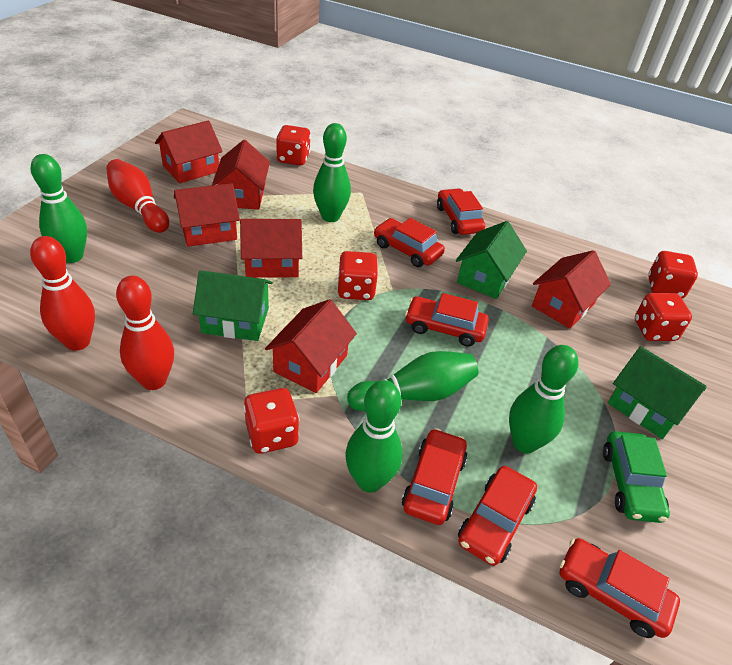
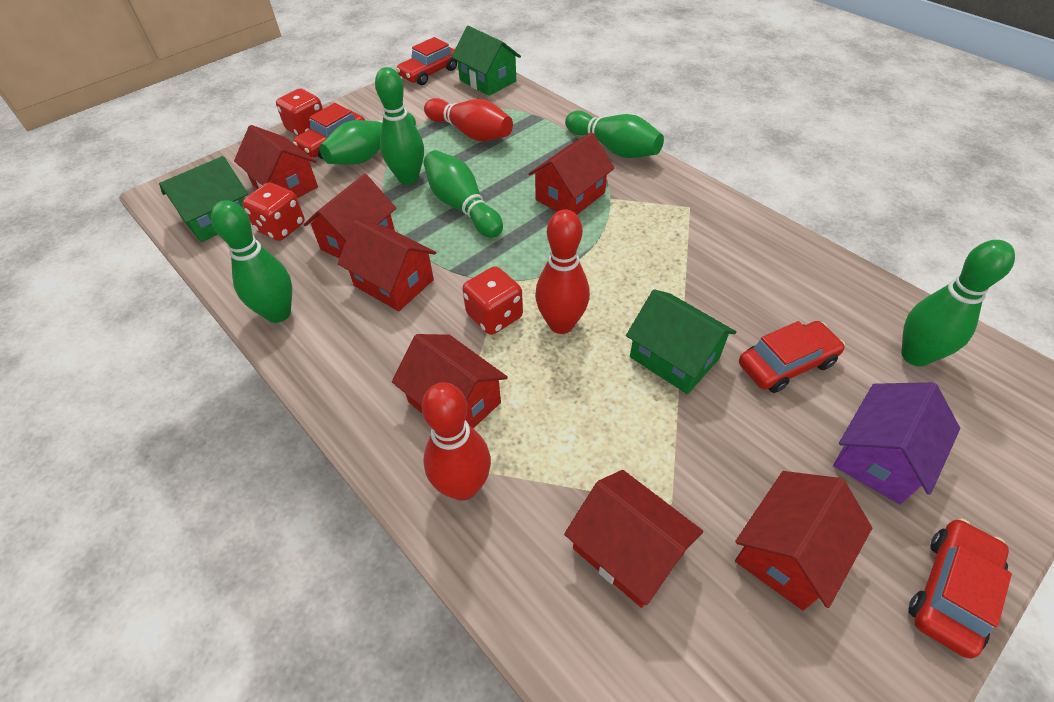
green bowling pin: [31,154,87,263] [313,123,351,222] [345,380,403,493] [347,351,478,411] [509,345,578,453] = 5 -> [211,200,292,323] [319,112,416,165] [375,67,424,185] [424,150,503,238] [565,111,664,158] [901,240,1015,366] = 6
green car: [603,431,670,523] = 1 -> none = 0
purple house: none = 0 -> [833,382,960,505] = 1
red car: [374,218,445,267] [402,428,467,525] [405,293,489,347] [437,188,485,235] [458,466,537,566] [560,538,680,638] = 6 -> [293,103,365,159] [396,37,457,85] [739,321,845,393] [908,519,1012,658] = 4
red dice: [243,388,299,454] [276,125,311,165] [338,251,378,300] [635,293,692,341] [648,251,698,299] = 5 -> [242,182,305,241] [276,88,323,136] [462,266,523,335] = 3
red house: [155,120,223,183] [174,183,240,247] [212,140,270,210] [240,219,302,278] [265,299,357,393] [532,250,611,329] = 6 -> [234,125,318,198] [304,174,396,258] [338,220,436,311] [392,334,508,428] [528,132,615,215] [564,470,703,608] [735,471,872,611] = 7

